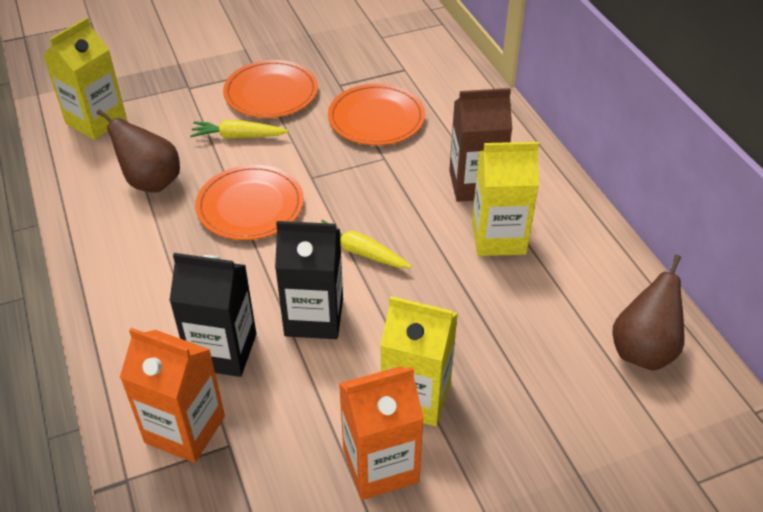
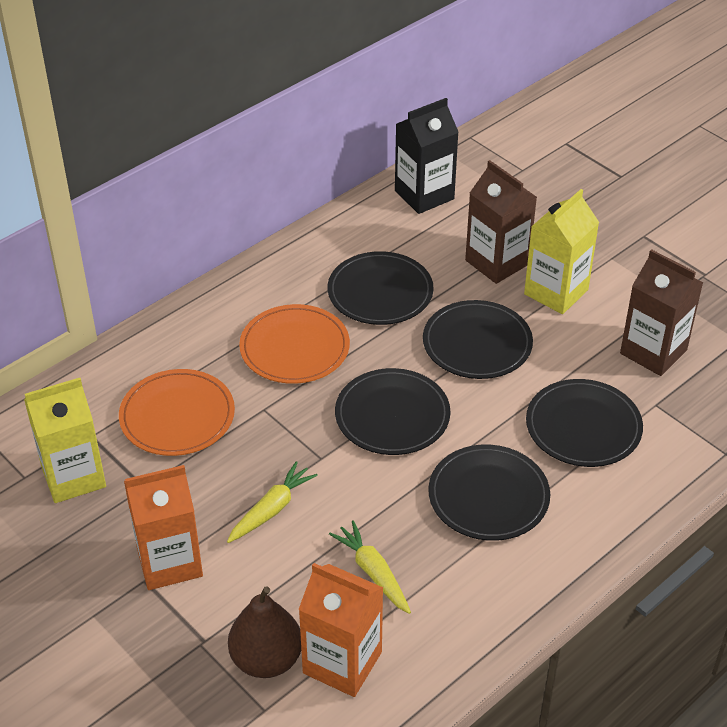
black carton: [169,253,256,377] [275,221,343,339] = 2 -> [395,98,459,214] = 1
black plate: none = 0 -> [328,251,434,325] [335,368,450,455] [423,300,533,379] [428,445,550,541] [526,379,643,467] = 5
brown carton: [449,88,512,202] = 1 -> [465,160,537,284] [620,249,703,376] = 2
brown pear: [97,109,180,193] [613,255,685,371] = 2 -> [228,586,301,678] = 1
orange plate: [195,165,304,240] [223,60,318,118] [328,84,425,145] = 3 -> [119,369,235,456] [239,304,350,384] = 2
yellow carton: [43,17,127,140] [380,296,458,426] [472,142,539,256] = 3 -> [24,378,106,503] [524,189,599,314] = 2

